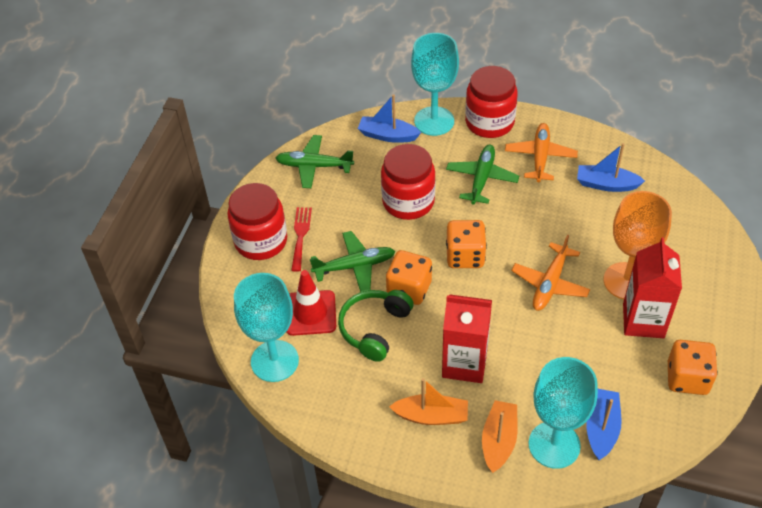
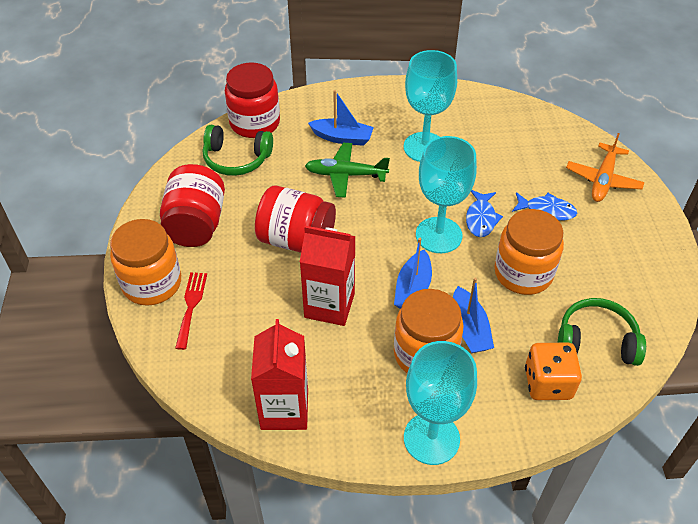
blue fish: none = 0 -> [466,190,503,237] [512,192,577,221] = 2
green headphones: [338,290,414,362] = 1 -> [203,125,273,176] [558,298,646,366] = 2
green plane: [276,135,354,188] [310,231,395,292] [446,145,519,205] = 3 -> [305,143,390,198] = 1
orange boat: [389,378,468,425] [482,400,518,473] = 2 -> none = 0
orange dice: [386,250,432,305] [446,220,487,268] [668,340,718,395] = 3 -> [525,343,582,400] = 1
orange goblet: [604,191,672,299] = 1 -> none = 0
orange jar: none = 0 -> [110,219,181,306] [394,289,464,373] [494,209,564,295] = 3
orange plane: [505,123,578,182] [511,234,590,311] = 2 -> [566,133,644,202] = 1
red traffic cone: [286,270,336,336] = 1 -> none = 0

